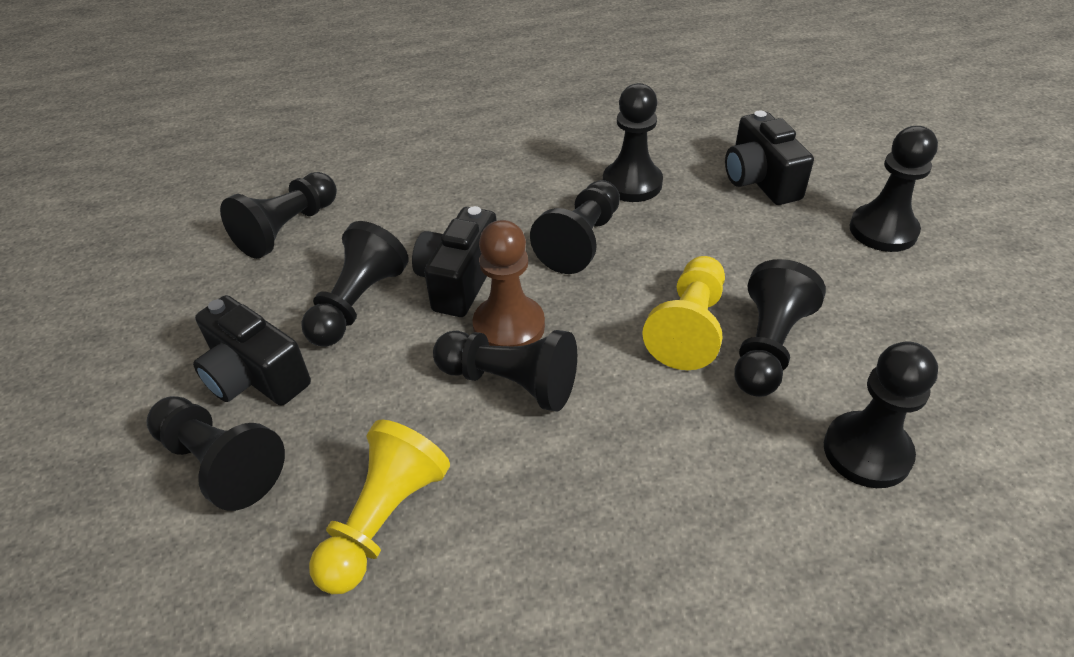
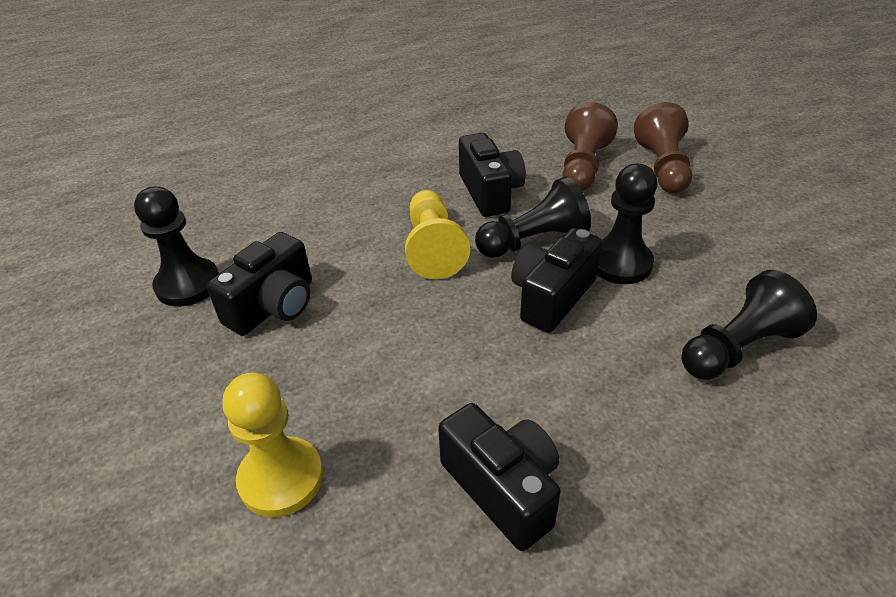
black camera: [193,295,311,406] [412,206,497,317] [725,111,814,205] = 3 -> [207,232,312,336] [438,403,561,551] [459,133,526,217] [511,228,602,333] = 4
black pawn: [147,396,285,511] [220,172,337,259] [301,221,409,347] [433,330,577,412] [530,180,620,274] [603,83,663,202] [734,259,826,397] [824,341,938,488] [850,126,938,252] = 9 -> [134,186,219,307] [475,176,591,258] [597,164,657,284] [681,270,817,380] = 4
brown pawn: [473,220,545,346] = 1 -> [562,102,618,191] [634,102,692,193] = 2

